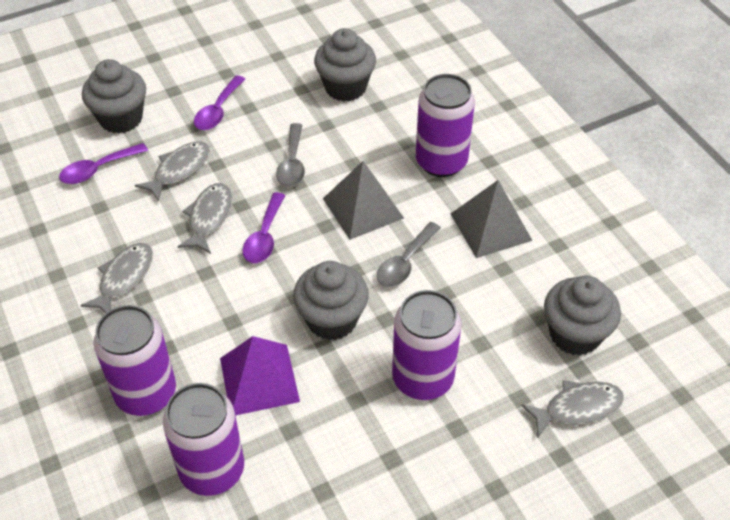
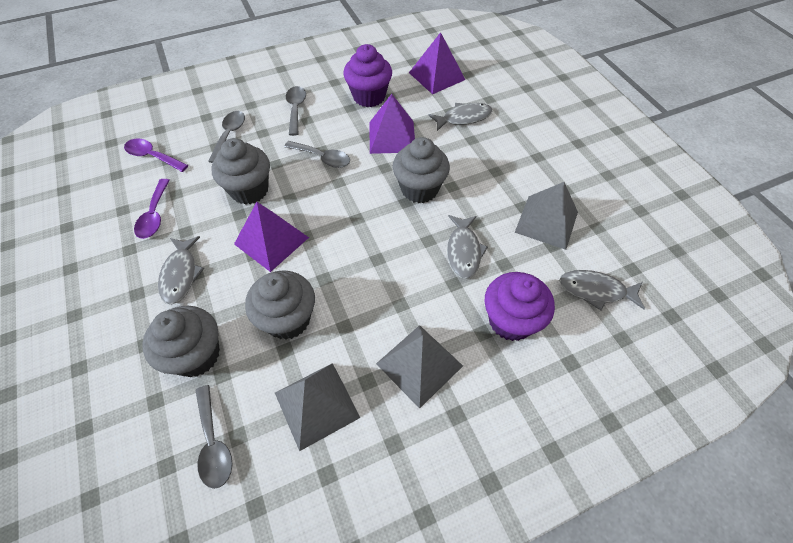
grey pyramid: [323,161,404,240] [451,180,533,258] = 2 -> [275,363,360,451] [376,325,463,409] [515,182,578,250] = 3
grey spoon: [276,123,305,187] [377,222,441,287] = 2 -> [195,385,233,489] [208,111,245,163] [284,141,350,168] [286,86,306,136] = 4
purple can: [94,305,176,416] [163,383,244,496] [392,290,461,400] [416,74,475,177] = 4 -> none = 0
purple cupcake: none = 0 -> [343,44,392,107] [484,272,555,341] = 2
purple pyramid: [220,336,300,416] = 1 -> [234,202,309,272] [369,94,415,154] [409,32,465,94] = 3
purple spoon: [59,143,148,184] [194,75,245,130] [242,192,285,263] = 3 -> [124,138,188,172] [134,179,170,239] = 2

